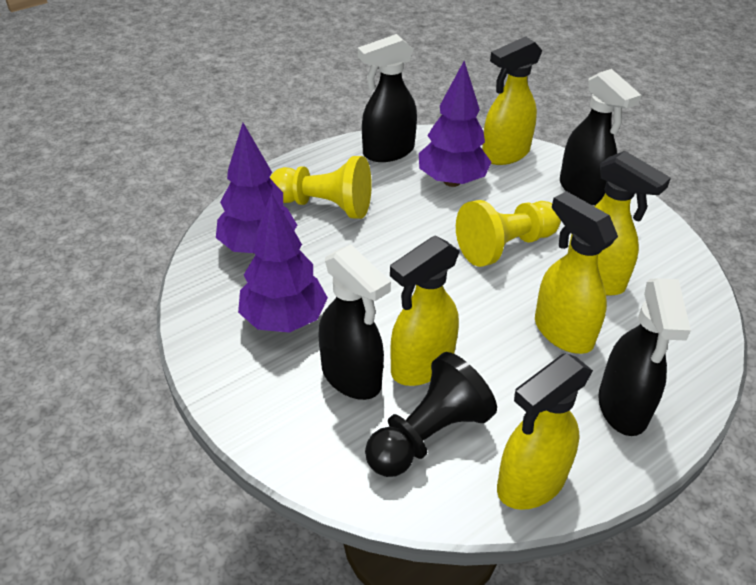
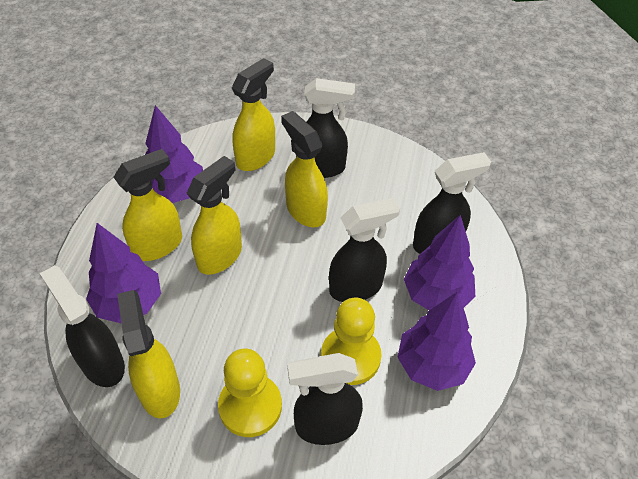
black pawn: [365,352,497,477] = 1 -> none = 0
black spray bottle: [318,245,391,400] [358,34,417,162] [560,69,641,205] [598,278,691,436] = 4 -> [40,265,125,387] [287,353,363,445] [296,78,355,178] [329,198,400,302] [413,152,491,254] = 5
purple tree: [216,123,297,253] [238,193,328,333] [419,61,492,187] = 3 -> [86,223,161,323] [145,105,203,203] [397,291,476,391] [404,215,475,310] = 4

